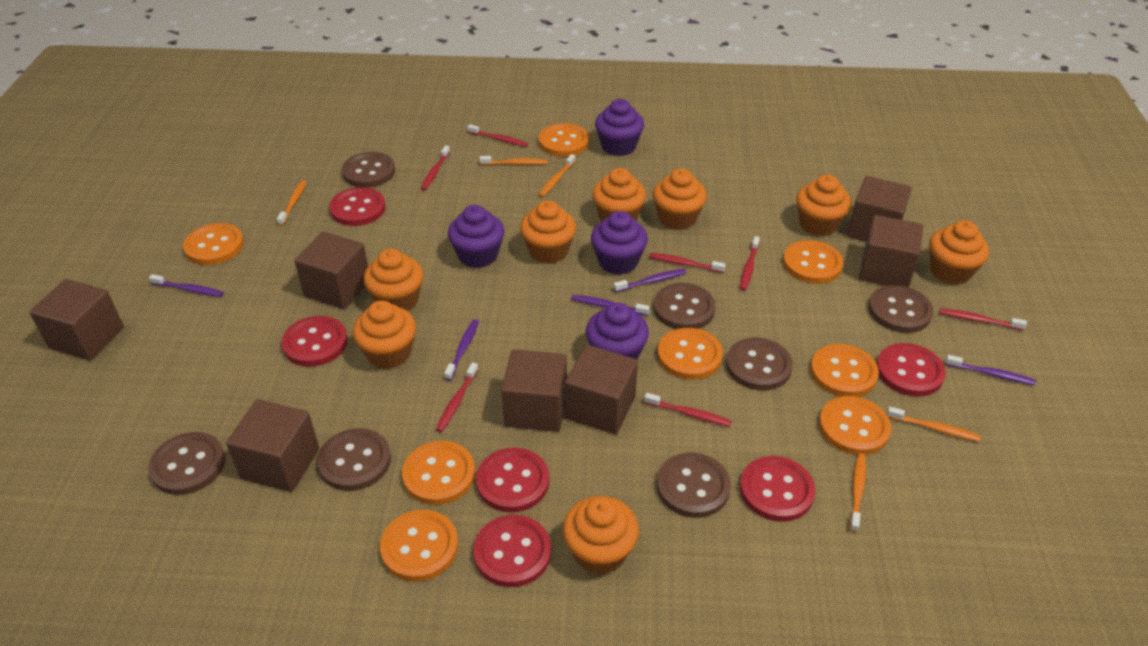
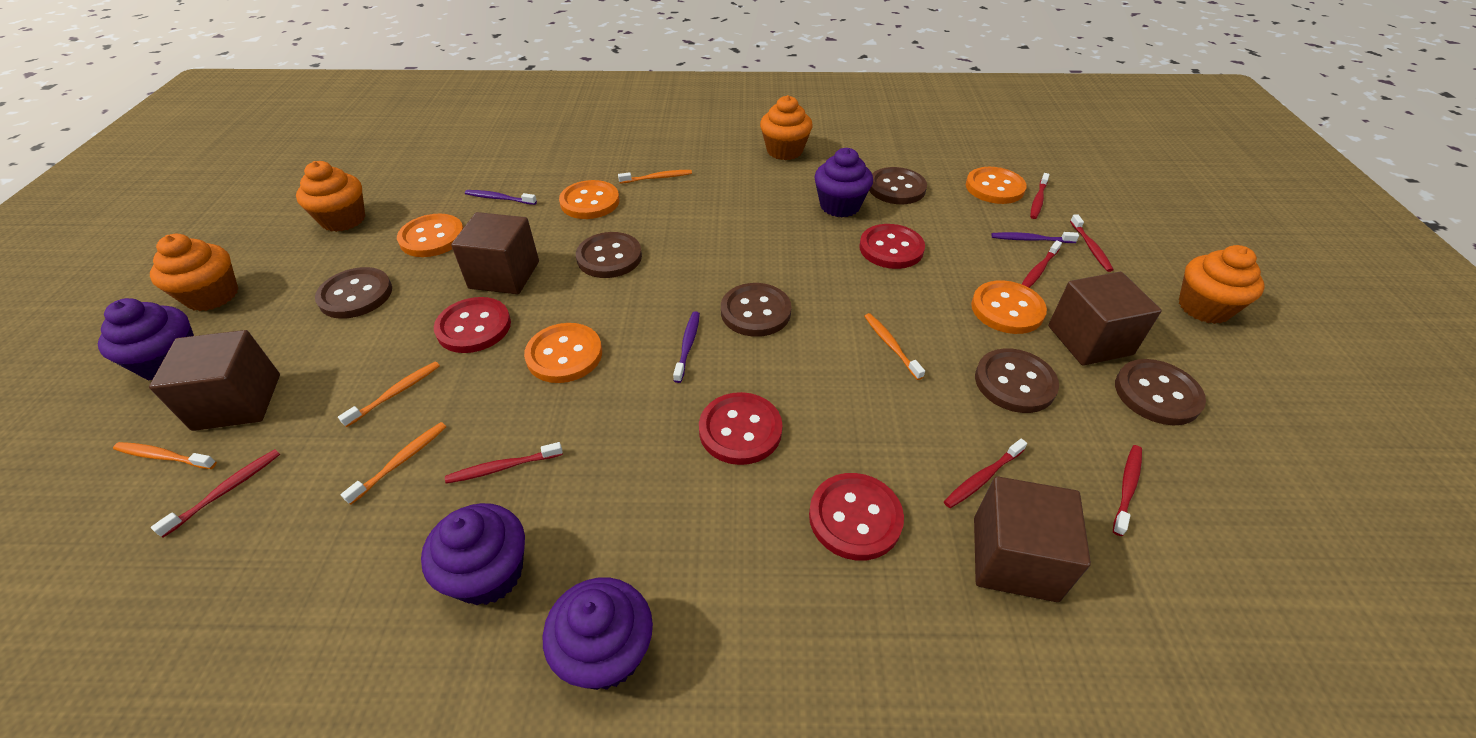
brown button: [148,432,225,495] [317,428,391,491] [342,152,395,188] [654,283,716,329] [657,453,731,518] [726,338,793,390] [868,285,933,333] = 7 -> [315,267,392,319] [576,232,642,278] [721,283,792,337] [869,167,927,204] [975,348,1059,413] [1115,359,1206,425] = 6
brown cube: [29,279,124,361] [226,399,319,492] [294,231,368,309] [502,349,567,432] [565,345,638,434] [847,176,912,242] [859,215,923,287] = 7 -> [149,330,280,431] [451,212,539,294] [974,476,1091,602] [1048,272,1162,366] = 4
orange button: [183,223,244,265] [380,510,458,582] [402,441,475,505] [539,123,589,157] [658,328,723,380] [783,240,843,284] [810,344,879,397] [819,396,891,455] = 8 -> [397,214,463,257] [524,323,602,383] [559,180,620,219] [966,167,1027,204] [971,280,1047,334] = 5
orange cupcake: [353,301,416,369] [363,249,423,311] [520,200,576,264] [562,496,639,575] [592,168,646,222] [653,169,707,230] [796,175,852,236] [929,220,989,285] = 8 -> [150,234,238,311] [296,161,365,232] [760,95,812,160] [1179,245,1265,324] = 4
purple toothbrush: [149,274,224,297] [444,319,479,381] [571,295,650,316] [614,269,687,292] [945,355,1036,385] = 5 -> [465,190,537,205] [673,311,700,383] [991,232,1079,243] = 3
red button: [281,316,348,367] [329,187,386,226] [473,515,551,587] [476,448,549,512] [740,456,815,522] [877,343,946,397] = 6 -> [434,297,511,353] [699,392,783,465] [809,473,904,561] [859,224,925,269] = 4

